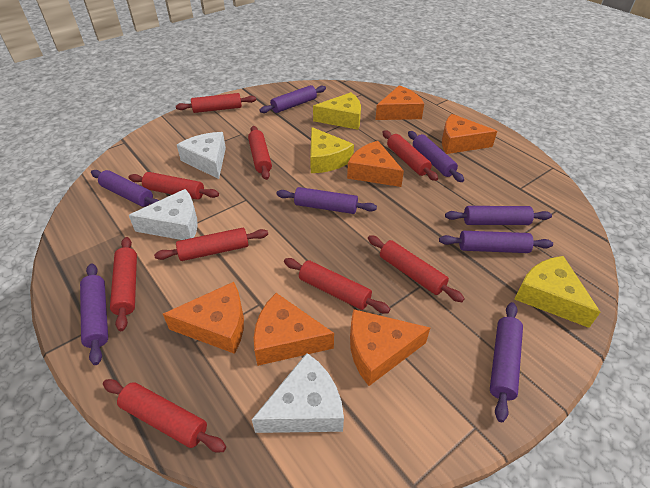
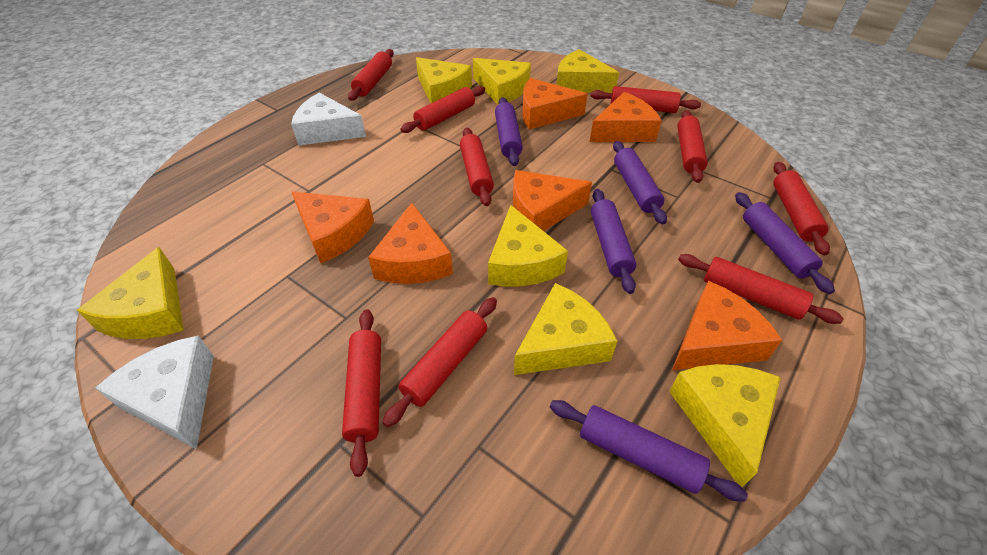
purple rolling pin: [80,264,108,365] [91,170,159,207] [259,85,326,113] [277,187,377,214] [408,131,464,182] [439,231,553,253] [445,206,552,225] [490,302,523,422] = 8 -> [495,97,523,166] [550,400,748,501] [591,189,637,294] [613,141,667,224] [735,192,835,294] = 5
white cheese: [129,189,198,240] [177,132,226,179] [252,353,344,433] = 3 -> [95,336,214,449] [291,93,366,146] = 2
yellow cheese: [310,127,354,173] [313,92,361,130] [514,256,601,328] = 3 -> [77,247,184,339] [416,57,472,103] [473,58,531,105] [488,205,568,287] [514,283,617,375] [557,49,619,93] [669,364,781,487] = 7

